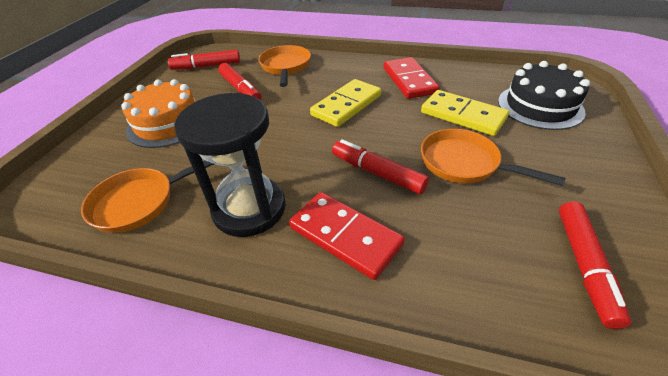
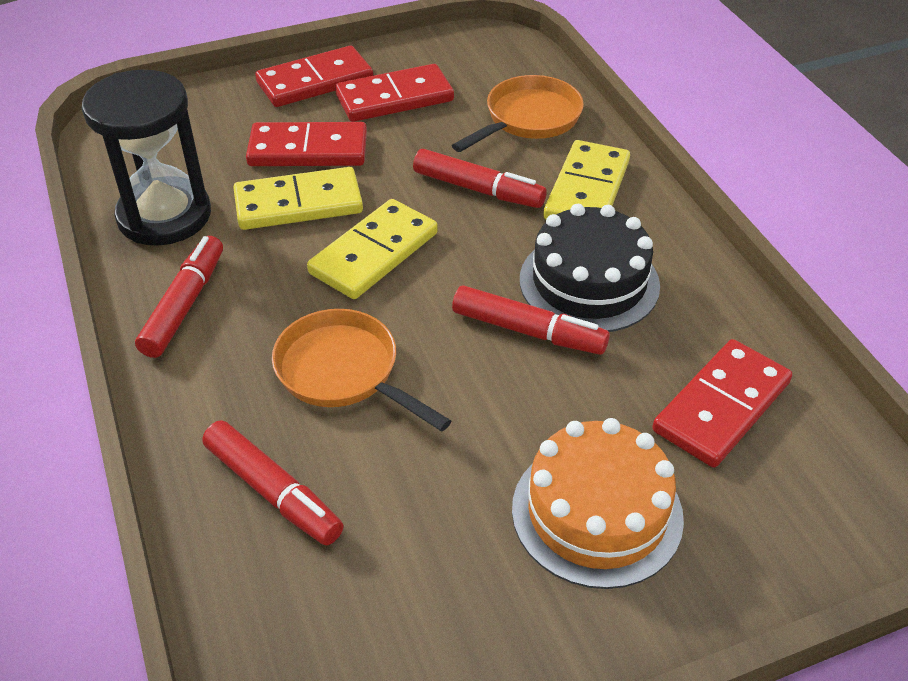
orange pan: [81,161,214,233] [258,45,311,87] [421,129,566,186] = 3 -> [272,309,451,432] [452,75,584,152] = 2
red domino: [289,192,405,280] [383,57,440,99] = 2 -> [246,122,367,166] [255,46,373,107] [335,64,454,122] [652,339,792,468] = 4
yellow domino: [310,79,381,127] [421,90,509,136] = 2 -> [233,167,363,230] [307,199,438,299] [543,140,630,219] = 3

